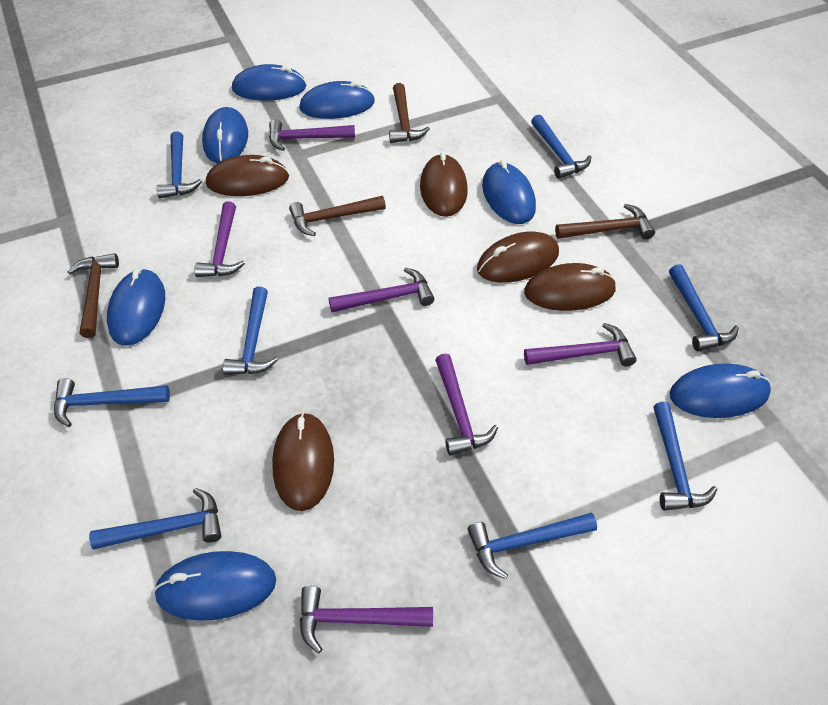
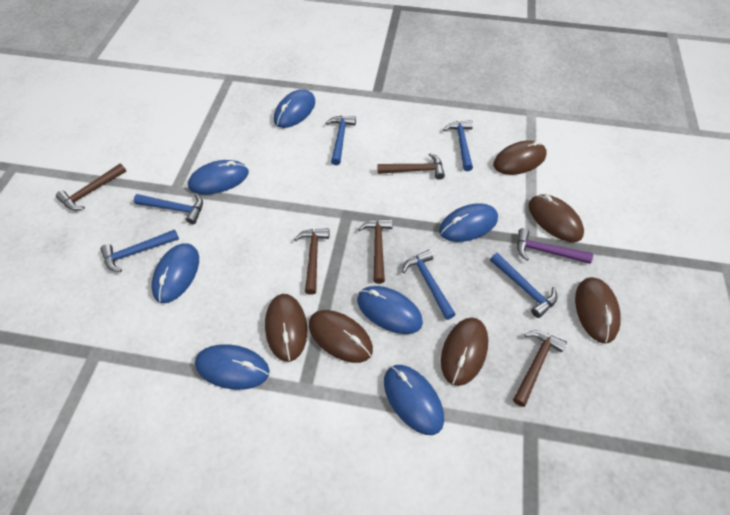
blue hammer: [54,378,170,427] [89,488,222,549] [156,131,202,198] [223,287,278,375] [467,513,597,579] [531,114,591,179] [653,402,718,511] [669,264,739,351] = 8 -> [101,230,179,272] [134,194,203,224] [326,116,356,165] [402,250,456,320] [443,120,473,171] [490,253,557,318] = 6
brown hammer: [67,253,119,338] [289,196,386,236] [389,83,430,143] [555,204,655,239] = 4 -> [56,163,126,210] [294,228,329,295] [358,219,392,284] [377,153,445,180] [513,330,567,407] = 5
brown mouse: [206,155,289,196] [272,412,334,511] [420,152,467,217] [477,231,559,283] [524,263,616,311] = 5 -> [265,294,307,362] [309,310,373,363] [441,317,488,386] [493,140,547,175] [528,194,584,242] [575,277,621,344] = 6
purple hammer: [194,202,245,277] [269,119,355,151] [300,586,433,653] [329,268,434,312] [435,353,498,456] [524,323,637,366] = 6 -> [517,228,593,264] = 1

